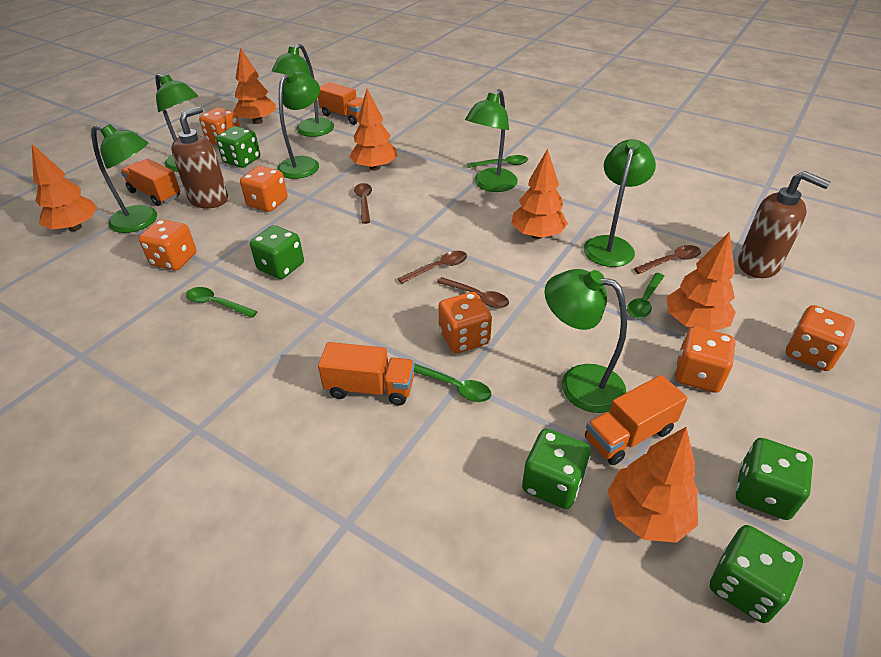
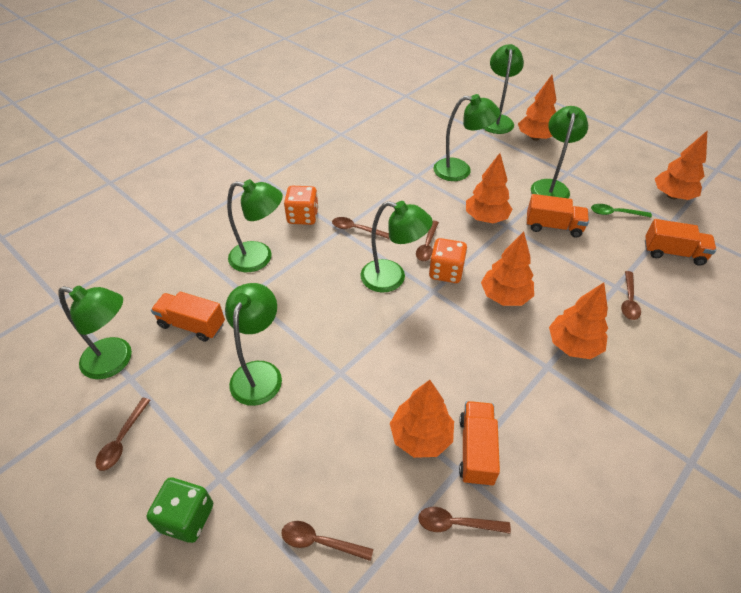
brown soap dispenser: [171,106,228,208] [738,171,831,278] = 2 -> none = 0
brown spoon: [354,183,372,224] [398,251,467,284] [437,277,509,308] [634,245,701,274] = 4 -> [96,398,151,471] [281,521,373,561] [332,217,389,239] [416,221,439,261] [418,507,511,534] [621,271,641,320] = 6
green dice: [216,126,260,168] [250,225,304,279] [522,429,591,509] [710,525,803,623] [736,438,813,520] = 5 -> [147,477,213,543] = 1
green spoon: [186,287,258,318] [414,363,492,402] [467,155,528,168] [627,273,664,318] = 4 -> [591,204,652,218] = 1
orange dice: [139,219,196,270] [199,107,240,145] [240,166,288,212] [438,292,492,353] [674,326,736,393] [786,305,855,371] = 6 -> [284,186,318,225] [429,238,467,283] = 2

